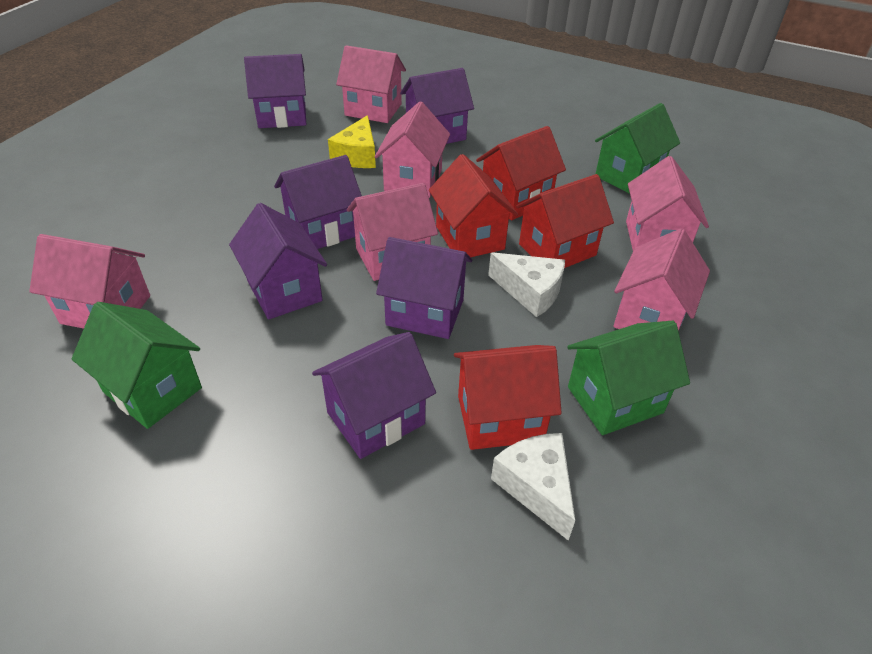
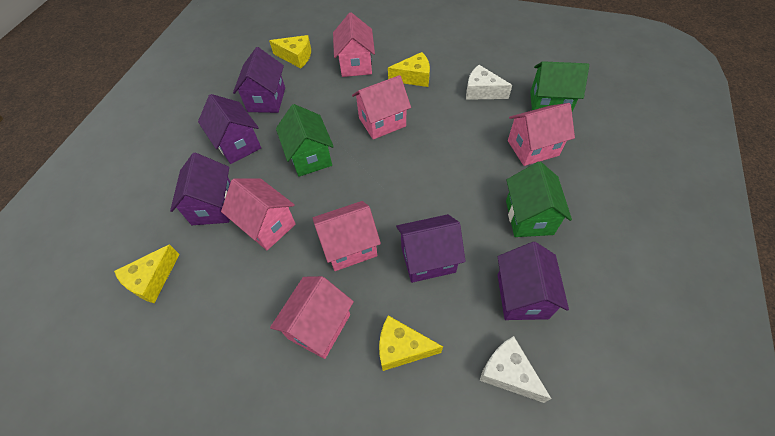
purple house: [229,203,327,319] [244,54,306,128] [274,155,362,249] [312,332,436,459] [376,237,472,339] [400,68,474,144] = 6 -> [170,152,231,225] [198,94,261,164] [233,47,285,113] [396,214,466,283] [498,242,569,320] = 5
red house: [429,154,518,257] [454,345,562,450] [476,126,566,221] [516,174,614,268] = 4 -> none = 0
yellow cheese: [328,115,376,168] = 1 -> [114,244,180,303] [269,35,311,68] [379,315,443,371] [388,52,430,87] = 4

